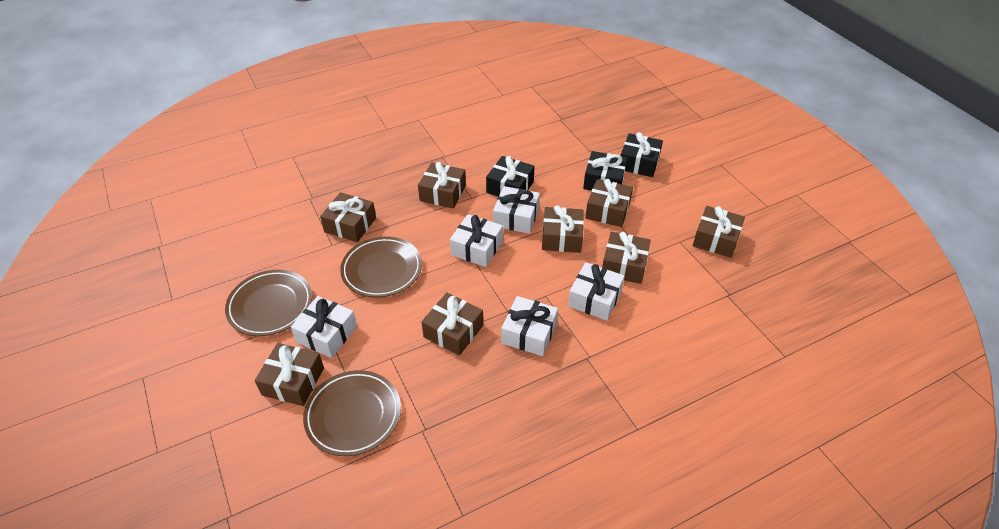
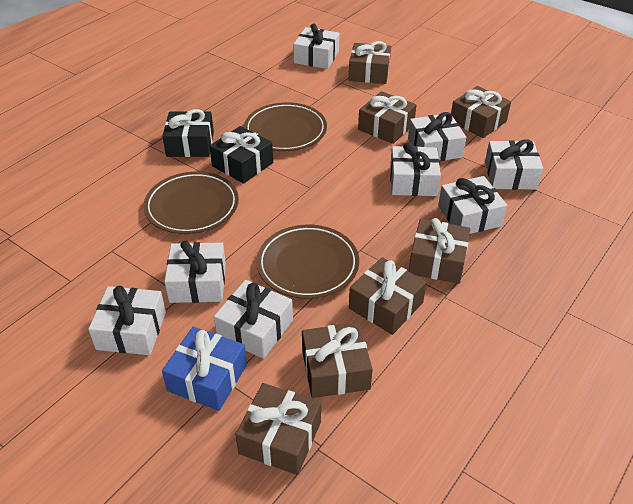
black gift: [486,156,535,196] [583,151,627,191] [621,132,663,177] = 3 -> [162,109,214,157] [209,126,273,184] = 2
blue gift: none = 0 -> [162,327,247,411] = 1
brown gift: [255,343,324,406] [320,192,376,242] [418,162,466,209] [422,293,483,356] [542,205,584,253] [585,179,633,227] [602,232,651,284] [693,206,745,258] = 8 -> [235,383,321,475] [302,322,373,398] [349,41,391,84] [349,257,426,335] [358,91,416,144] [409,218,470,284] [451,86,511,138] = 7
white gift: [291,296,357,358] [450,214,503,267] [493,186,540,234] [501,296,558,356] [568,262,625,321] = 5 -> [88,286,166,355] [164,240,226,303] [214,280,293,359] [293,24,339,69] [390,143,441,196] [408,112,466,161] [438,176,507,234] [485,139,543,190] = 8

